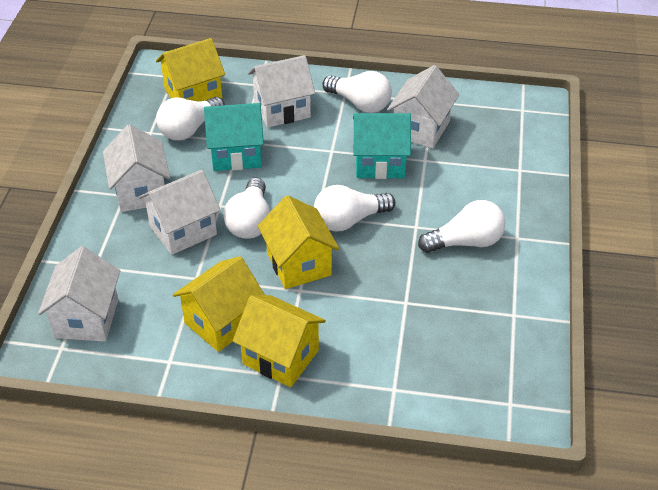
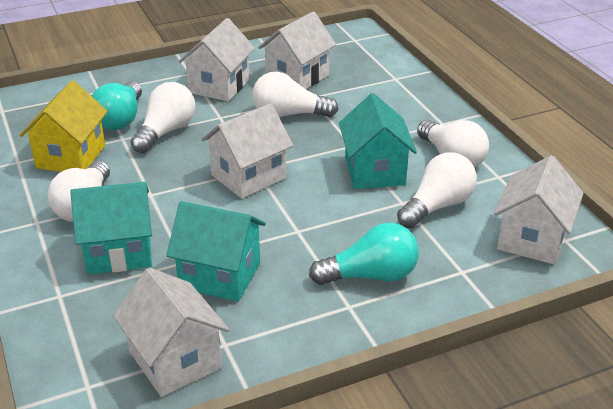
turquoise house: [204,103,264,171] [353,113,411,179] = 2 -> [70,182,152,274] [166,201,266,302] [339,93,417,189] = 3
turquoise light bulb: none = 0 -> [92,81,142,130] [309,223,419,285] = 2
yellow house: [156,38,225,101] [173,256,265,352] [233,295,326,387] [258,195,339,289] = 4 -> [20,80,108,172] = 1

